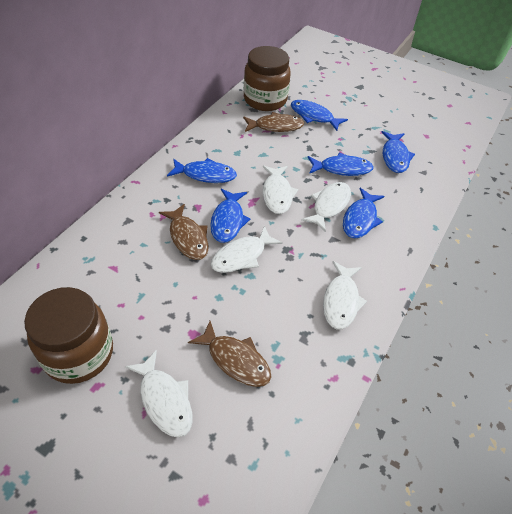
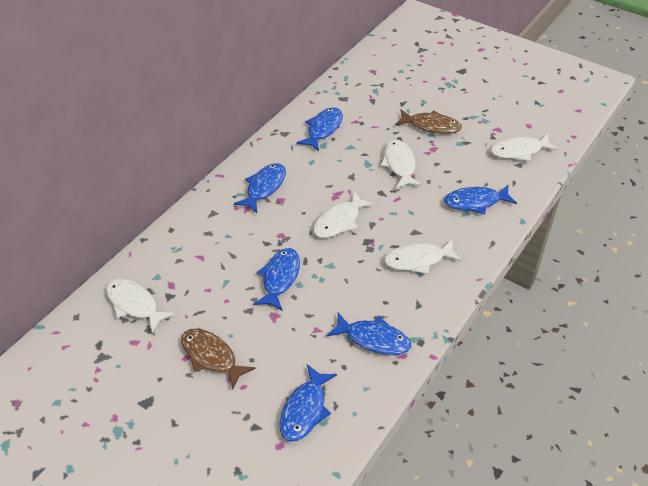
brown fish: [159,204,209,260] [188,321,271,387] [243,112,304,132] = 3 -> [181,328,256,389] [395,109,462,134] = 2
brown jar: [24,287,113,384] [244,46,291,111] = 2 -> none = 0

